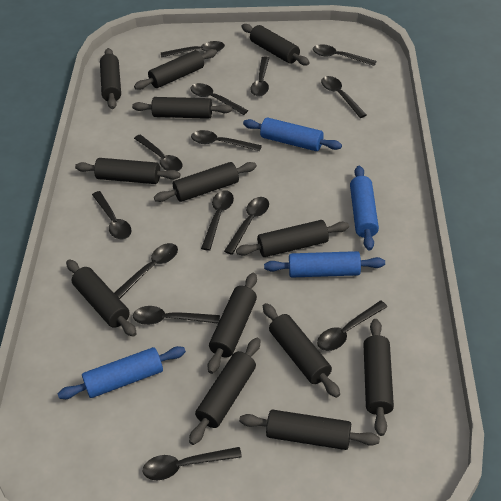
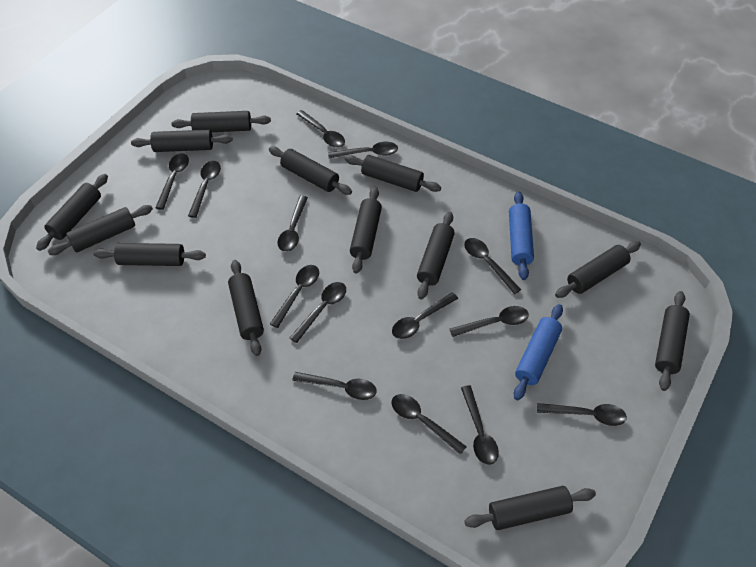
blue rolling pin: [57,346,186,399] [243,118,342,151] [264,251,385,278] [350,166,379,251] = 4 -> [509,191,534,280] [514,304,563,400] = 2

